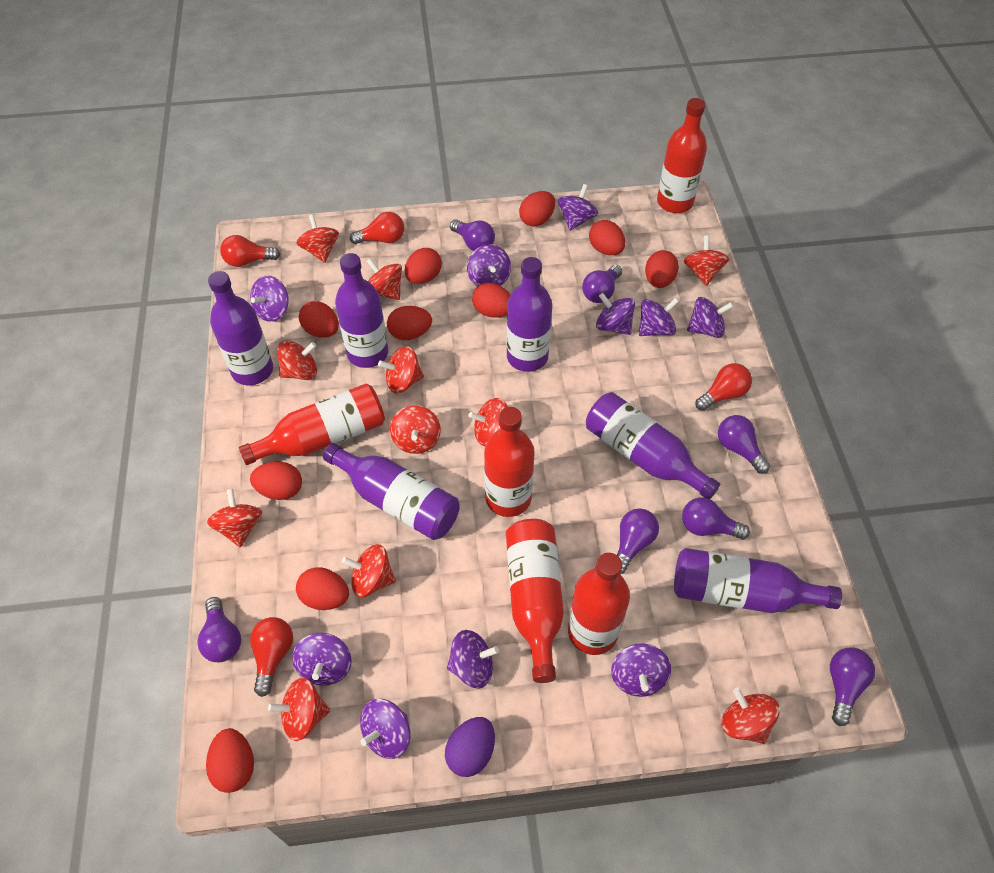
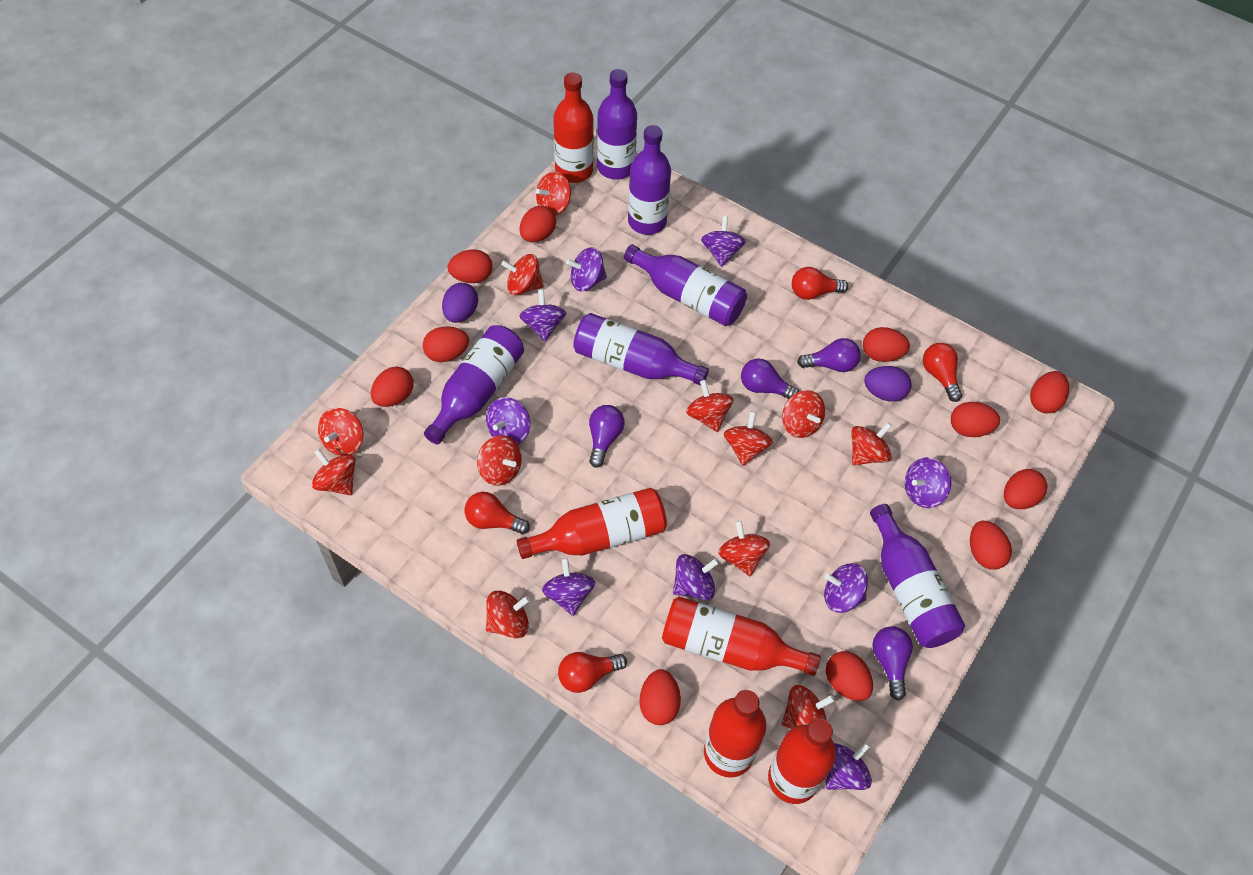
purple egg: [445,717,495,777] = 1 -> [442,283,478,323] [864,366,912,401] = 2
purple light bulb: [197,597,241,662] [450,219,495,251] [582,265,622,303] [617,508,659,574] [682,497,750,539] [718,415,770,474] [830,647,875,726] = 7 -> [589,405,625,468] [741,358,799,399] [797,338,861,372] [872,627,913,701] = 4
purple spinning top: [250,275,288,322] [292,633,352,686] [360,699,410,759] [447,630,499,689] [467,245,511,287] [558,184,598,231] [596,293,635,335] [611,643,671,697] [639,298,679,336] [687,297,734,338] = 10 -> [486,397,530,444] [519,289,566,342] [542,558,595,616] [566,247,607,291] [673,554,719,600] [701,216,746,267] [824,563,868,613] [826,742,872,790] [905,457,951,508] = 9
red egg: [206,728,254,793] [250,462,302,500] [296,567,349,610] [299,301,339,338] [387,306,432,340] [405,248,442,284] [472,283,511,318] [519,191,555,227] [589,220,625,255] [645,250,679,288] = 10 -> [371,367,414,407] [423,326,469,362] [448,249,493,283] [520,206,556,242] [639,669,681,725] [826,651,873,701] [863,327,910,362] [951,402,1000,437] [970,521,1012,570] [1004,469,1047,509] [1030,371,1069,414] = 11
red spinning top: [207,488,262,548] [268,678,330,741] [277,340,317,380] [296,214,339,263] [342,544,396,597] [366,258,402,300] [378,346,424,393] [390,405,441,454] [468,398,508,446] [684,236,729,286] [721,687,780,744] = 11 -> [312,449,356,495] [318,408,364,456] [477,435,522,486] [486,591,530,639] [501,254,544,295] [536,172,571,216] [686,380,733,432] [718,520,770,576] [724,411,773,466] [782,390,825,438] [782,685,835,729] [852,422,892,465] = 12

